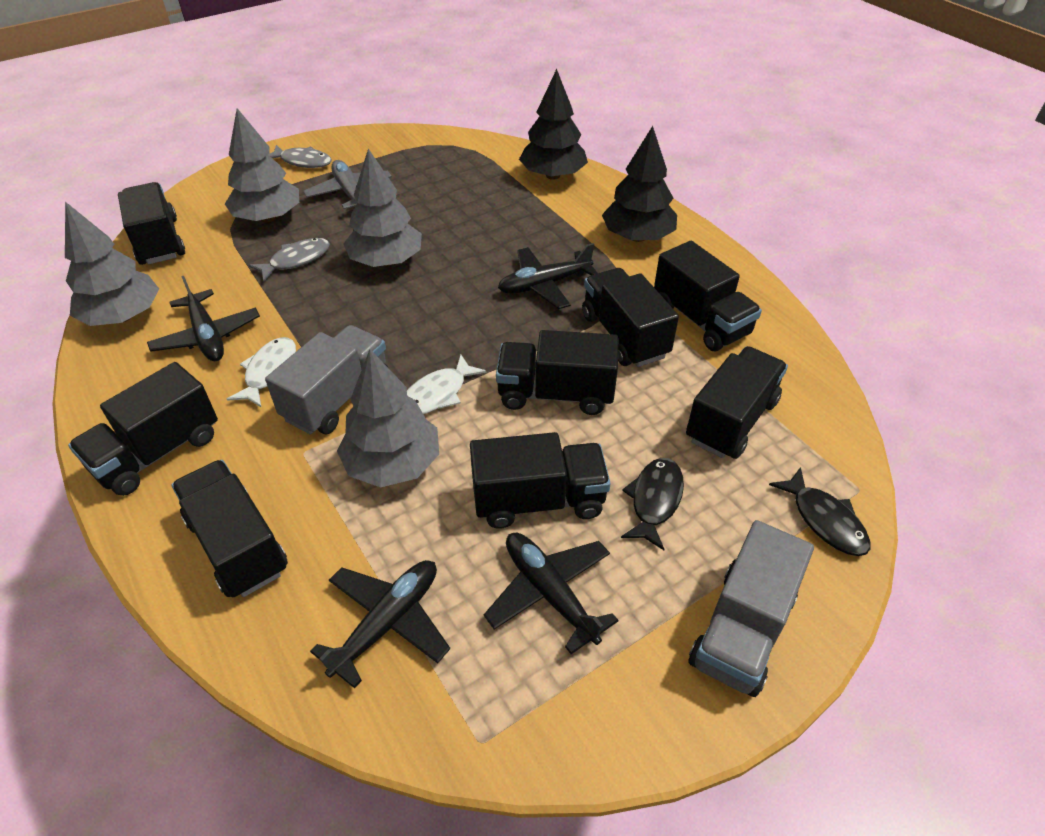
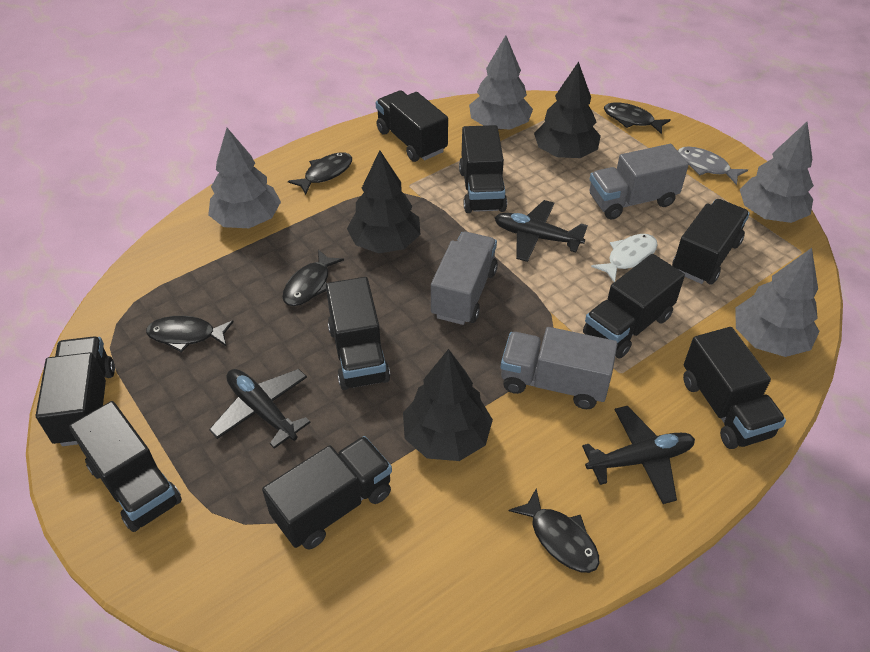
black fish: [621,458,684,550] [769,467,870,556] = 2 -> [146,316,234,353] [282,249,344,306] [288,152,352,195] [509,488,599,573] [604,102,671,134] = 5
black plane: [147,276,260,361] [310,560,450,689] [484,533,619,654] [498,243,597,309] = 4 -> [209,369,311,449] [495,200,588,262] [582,406,695,504] = 3
black tree: [519,69,588,180] [602,126,677,242] = 2 -> [347,150,421,253] [403,349,493,461] [534,62,601,158] = 3
black truck: [68,362,218,496] [118,182,185,265] [171,460,288,597] [470,432,611,529] [496,330,618,415] [582,268,679,367] [654,241,762,351] [686,346,788,459] = 8 -> [36,336,115,446] [69,401,182,532] [262,436,392,550] [326,277,390,390] [376,90,448,162] [459,125,507,213] [583,254,685,359] [672,199,750,285] [683,327,786,449] = 9
grey fish: [249,238,330,282] [268,145,332,168] = 2 -> [678,147,748,185] = 1
grey plane: [304,160,392,209] = 1 -> none = 0
grey truck: [265,325,388,434] [689,520,814,697] = 2 -> [431,231,498,325] [501,327,618,409] [589,144,689,220] = 3
white fish: [227,337,296,407] [407,354,486,414] = 2 -> [591,234,658,282] = 1

